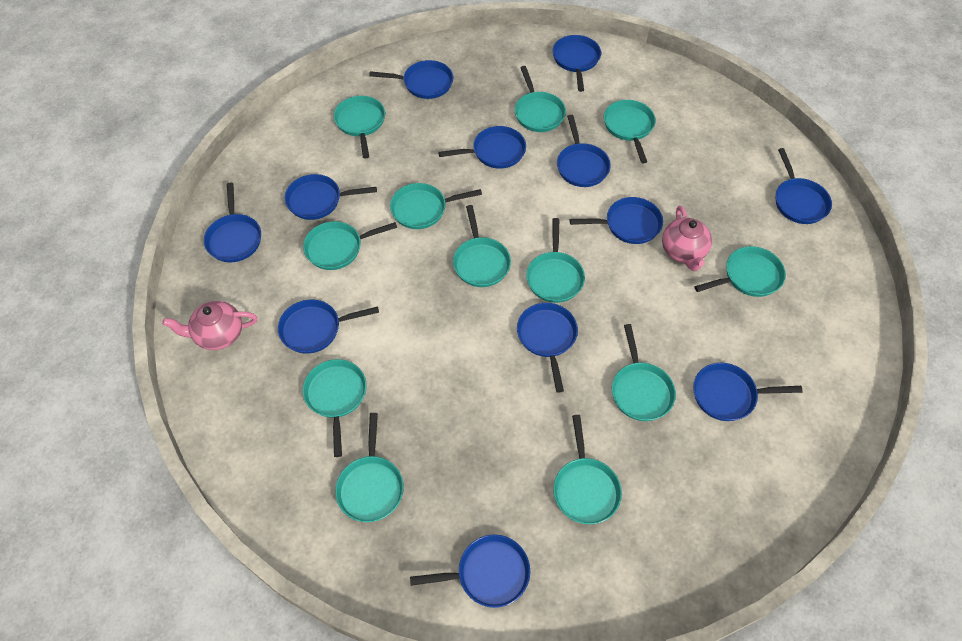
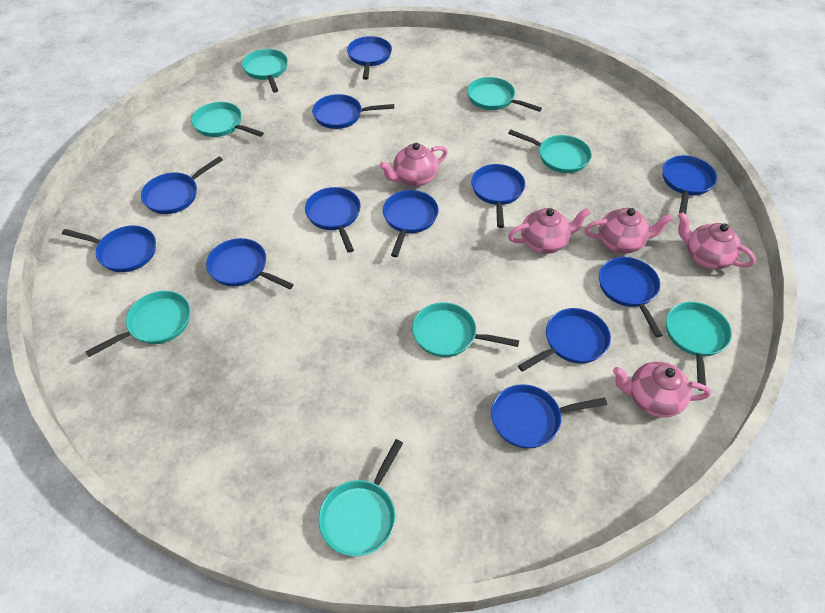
pink teapot: [162,301,257,350] [662,205,712,271] = 2 -> [379,143,448,186] [508,208,591,254] [585,208,673,253] [613,361,711,418] [678,212,756,269] = 5
turquoise pan: [303,221,397,270] [303,359,366,457] [334,96,385,159] [335,413,404,522] [390,183,482,229] [453,205,511,287] [515,66,566,132] [526,218,585,303] [553,415,622,524] [604,100,656,163] [612,324,676,421] [694,246,786,297] = 12 -> [85,291,191,357] [191,102,264,137] [242,49,288,93] [318,439,403,556] [412,302,519,357] [467,77,542,112] [508,129,592,173] [666,302,732,391] = 8

